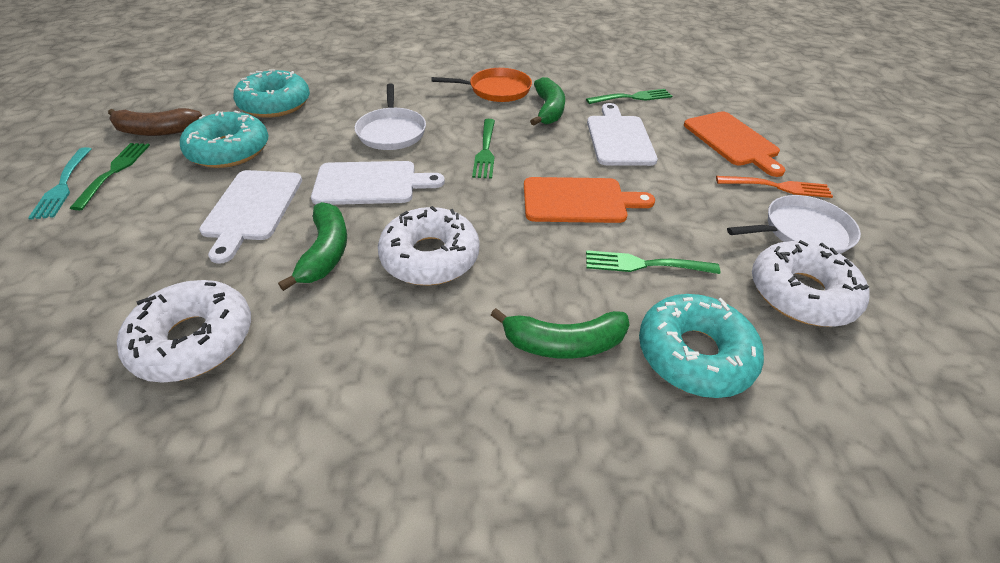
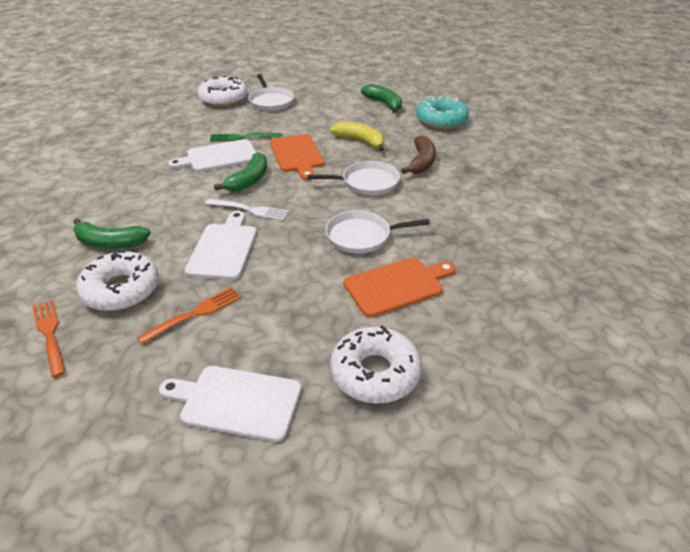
green fork: [70,143,150,210] [472,119,495,179] [586,89,672,104] [586,250,720,274] = 4 -> [210,133,283,142] = 1
orange fork: [716,176,833,198] = 1 -> [32,300,66,378] [137,287,241,344] = 2
orange pan: [431,68,532,102] = 1 -> none = 0
turquoise donut: [180,110,268,168] [233,69,310,118] [639,294,764,398] = 3 -> [416,96,469,129] = 1
turquoise fork: [28,147,91,220] = 1 -> none = 0
white fork: none = 0 -> [205,199,289,221] = 1
white pan: [355,83,426,150] [727,195,861,254] = 2 -> [249,74,294,111] [308,161,400,195] [326,211,430,253] = 3
yellow banana: none = 0 -> [330,121,384,152] = 1

